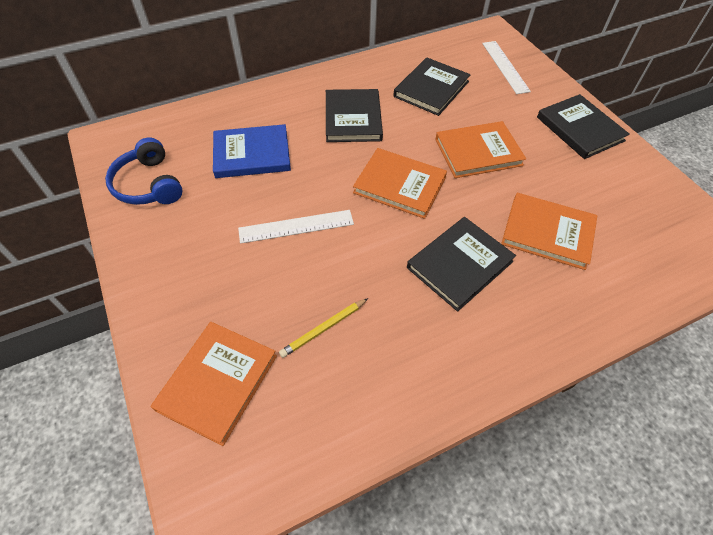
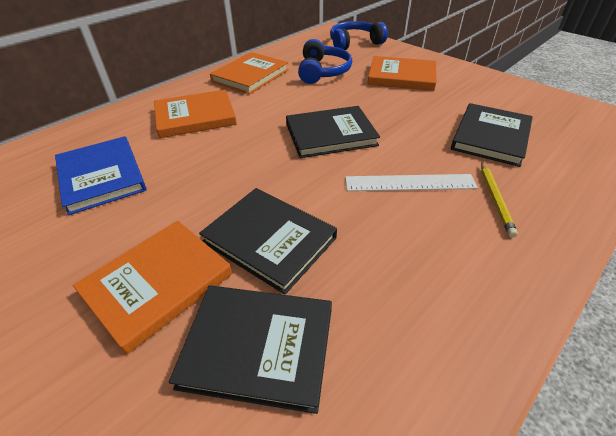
blue headphones: [105,138,183,205] = 1 -> [298,39,352,84] [330,21,388,50] = 2
white ruler: [238,210,354,244] [482,41,531,94] = 2 -> [345,174,478,191] = 1

